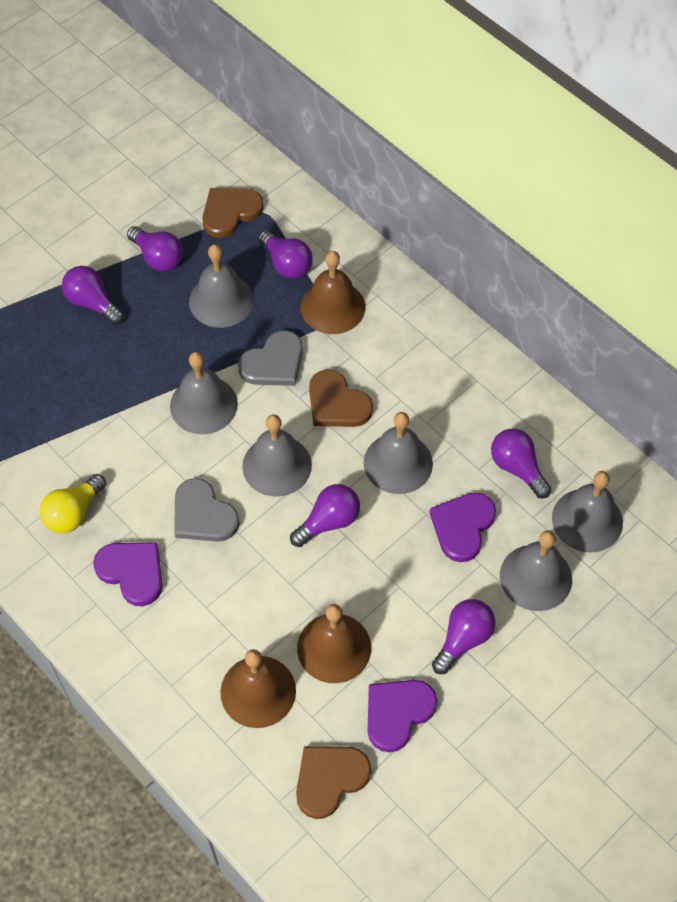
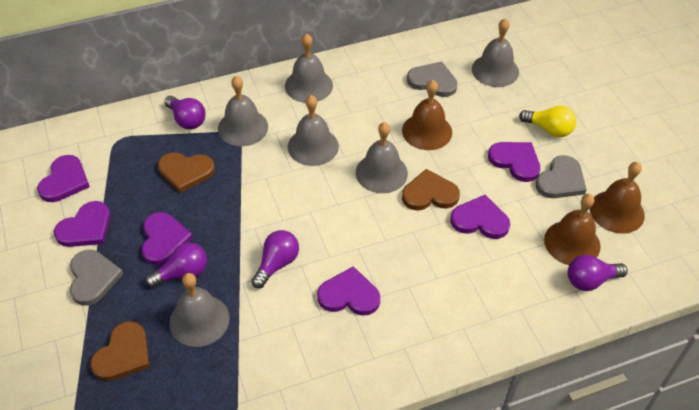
grey heart: [174,478,239,542] [238,330,303,386] = 2 -> [70,250,123,305] [407,61,458,97] [536,155,587,198] = 3
purple heart: [93,542,162,606] [368,680,437,752] [429,493,496,562] = 3 -> [37,155,90,202] [54,201,110,247] [141,212,193,265] [317,266,380,316] [450,195,510,239] [488,142,540,182] = 6
purple light bulb: [62,266,124,325] [127,226,183,272] [258,230,313,279] [290,484,360,547] [432,599,495,674] [491,429,551,498] = 6 -> [145,242,207,288] [164,96,205,129] [251,230,299,288] [568,255,628,291] = 4

